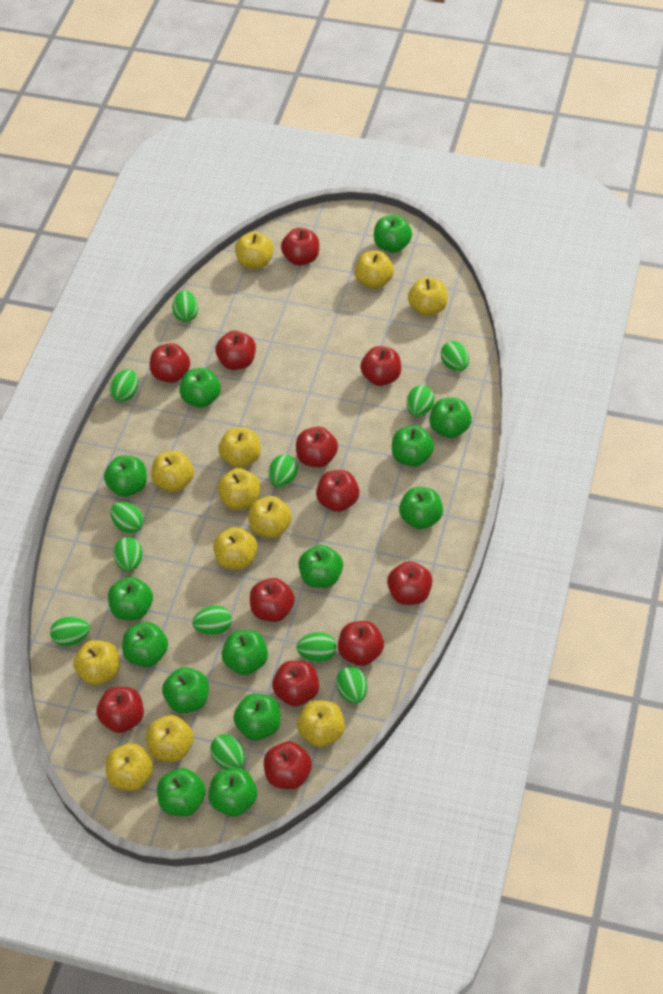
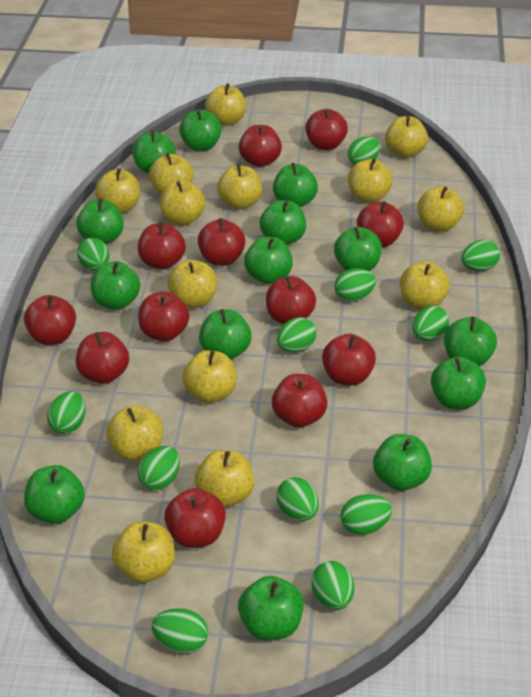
yellow apple: [73,640,120,685] [106,743,154,791] [146,715,194,762] [151,451,194,492] [213,527,258,570] [217,468,261,510] [219,427,261,468] [235,231,274,269] [248,496,292,538] [297,700,345,747] [355,251,394,289] [408,277,448,316] = 12 -> [95,168,140,213] [106,405,163,461] [112,521,175,583] [149,153,194,194] [160,180,205,225] [168,260,217,308] [182,350,237,403] [195,450,254,507] [205,84,246,126] [217,164,262,209] [348,158,392,203] [385,116,428,158] [400,262,450,310] [417,186,464,232] = 14

